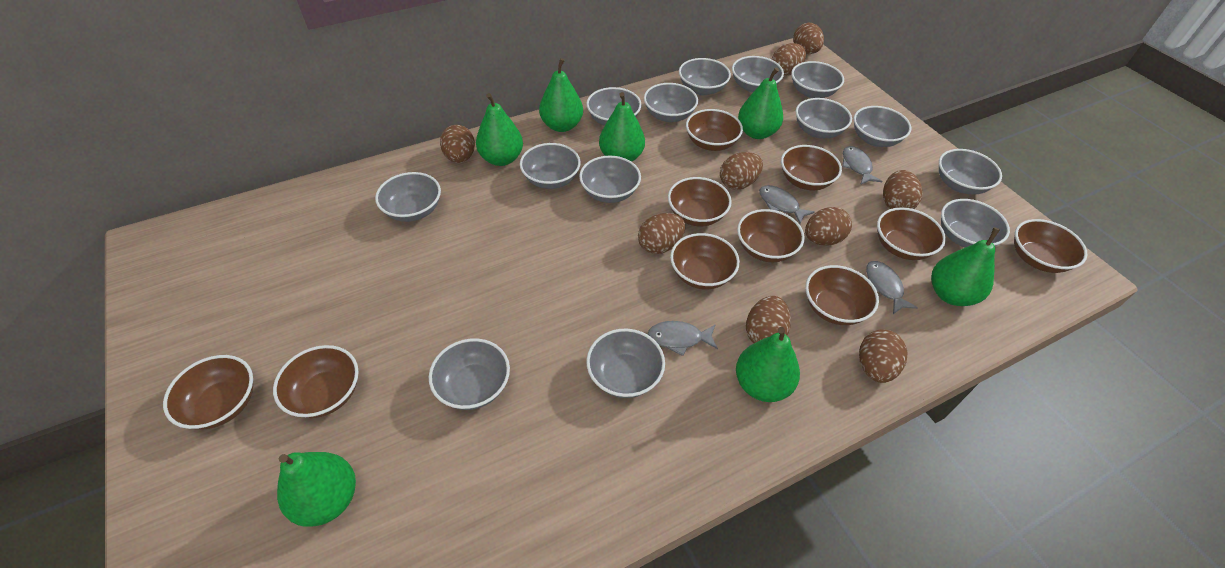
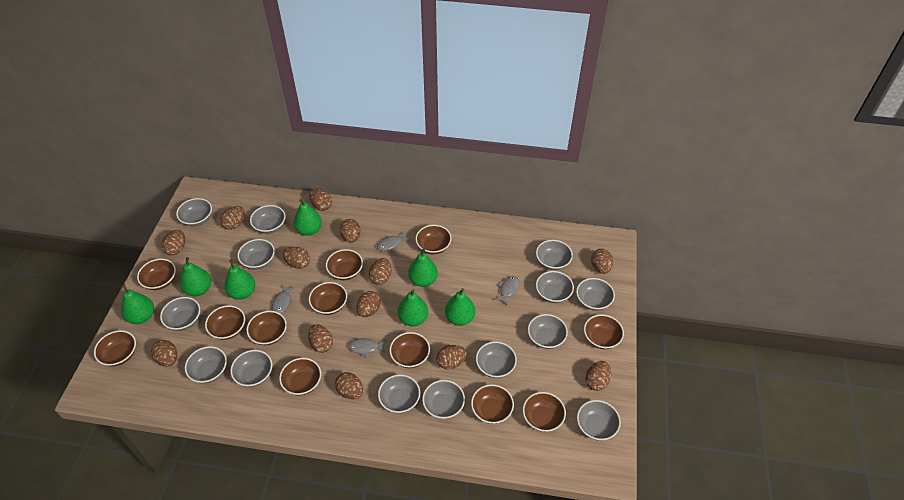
brown bowl: [163,355,253,430] [273,345,359,418] [668,177,732,226] [670,233,740,289] [686,109,743,151] [737,209,804,262] [781,145,842,190] [806,265,879,325] [877,207,946,260] [1014,219,1087,273] = 10 -> [94,330,136,366] [137,259,176,290] [205,305,245,340] [246,311,287,345] [279,358,321,396] [309,282,347,315] [326,249,363,280] [389,332,430,368] [415,225,452,254] [471,384,514,424] [523,392,566,432] [584,314,624,349] = 12
brown egg: [440,125,475,163] [638,213,685,254] [720,152,763,190] [746,296,791,343] [772,43,806,76] [793,23,824,54] [805,207,852,246] [859,330,908,383] [883,170,923,209] = 9 -> [151,340,177,367] [162,230,185,255] [220,206,245,230] [283,247,310,269] [308,324,333,353] [309,188,332,211] [335,372,363,400] [340,219,360,243] [356,291,381,317] [369,258,391,285] [436,345,467,370] [585,361,611,391] [591,249,613,274] = 13

